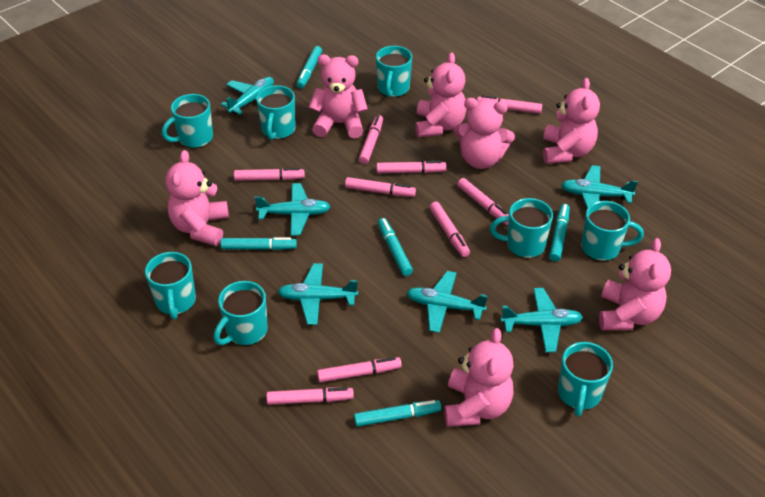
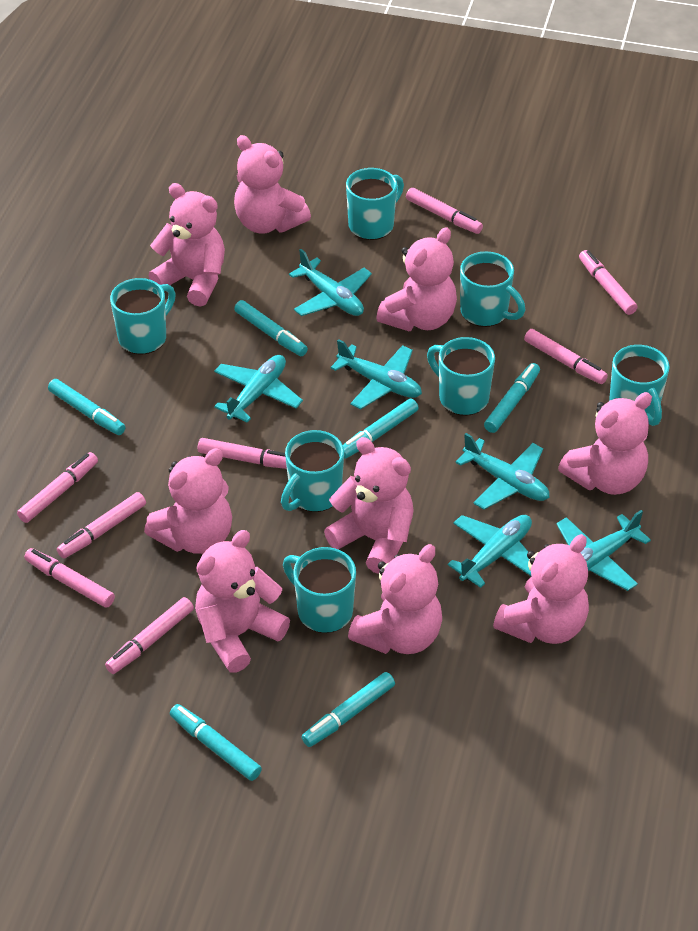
pink marker: [234,168,305,181] [266,387,354,405] [317,357,402,383] [345,177,416,197] [359,115,383,164] [376,161,446,173] [429,202,470,257] [457,178,509,225] [477,95,542,114] = 9 -> [17,452,98,523] [24,548,115,608] [57,492,146,559] [105,597,194,674] [198,438,287,469] [406,188,483,234] [524,329,608,384] [579,250,638,315] = 8
pink teddy bear: [165,150,229,246] [309,54,368,138] [415,52,467,137] [444,328,514,427] [454,98,515,169] [543,78,600,164] [599,238,671,330] = 7 -> [144,448,232,554] [149,183,225,307] [195,530,290,673] [234,135,311,234] [324,437,414,574] [348,544,442,654] [376,227,457,331] [493,534,589,644] [558,392,652,495] = 9
turquoise marker: [221,237,297,250] [296,46,322,88] [354,400,441,427] [378,218,413,276] [549,204,570,262] = 5 -> [48,379,126,435] [170,704,262,781] [234,300,308,356] [302,672,395,747] [343,398,419,459] [484,363,540,433] = 6
turquoise mug: [145,252,196,319] [162,94,213,148] [213,281,268,346] [256,85,296,140] [376,46,412,97] [490,198,553,258] [558,342,613,417] [581,201,644,261] = 8 -> [110,278,176,355] [281,430,344,512] [283,547,356,633] [346,168,404,240] [427,337,495,416] [460,251,525,327] [609,345,670,426] = 7

